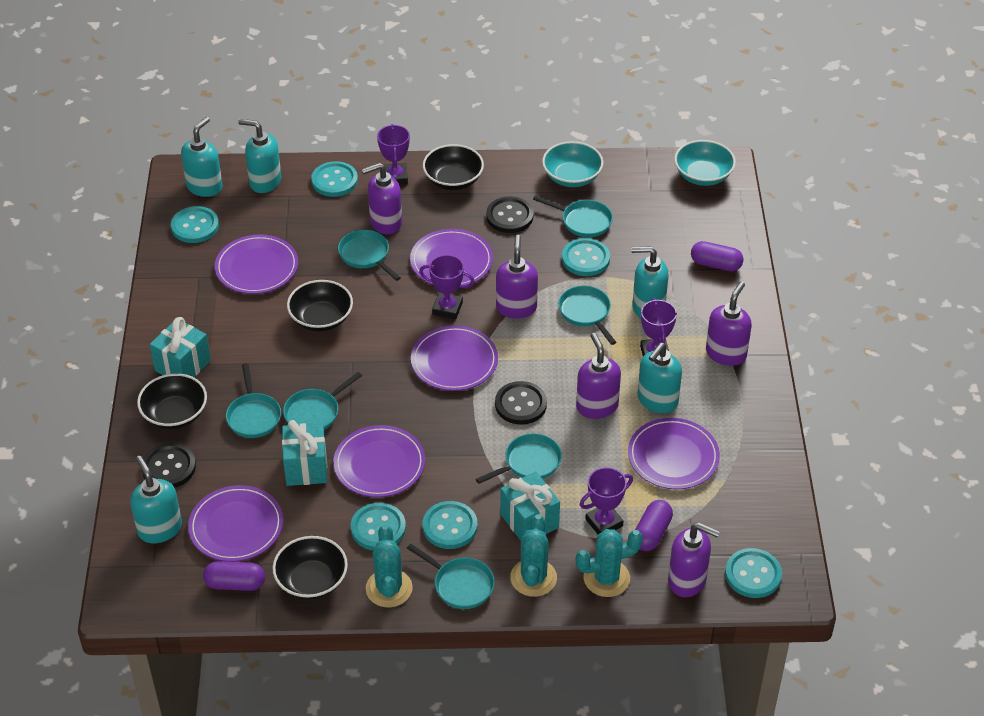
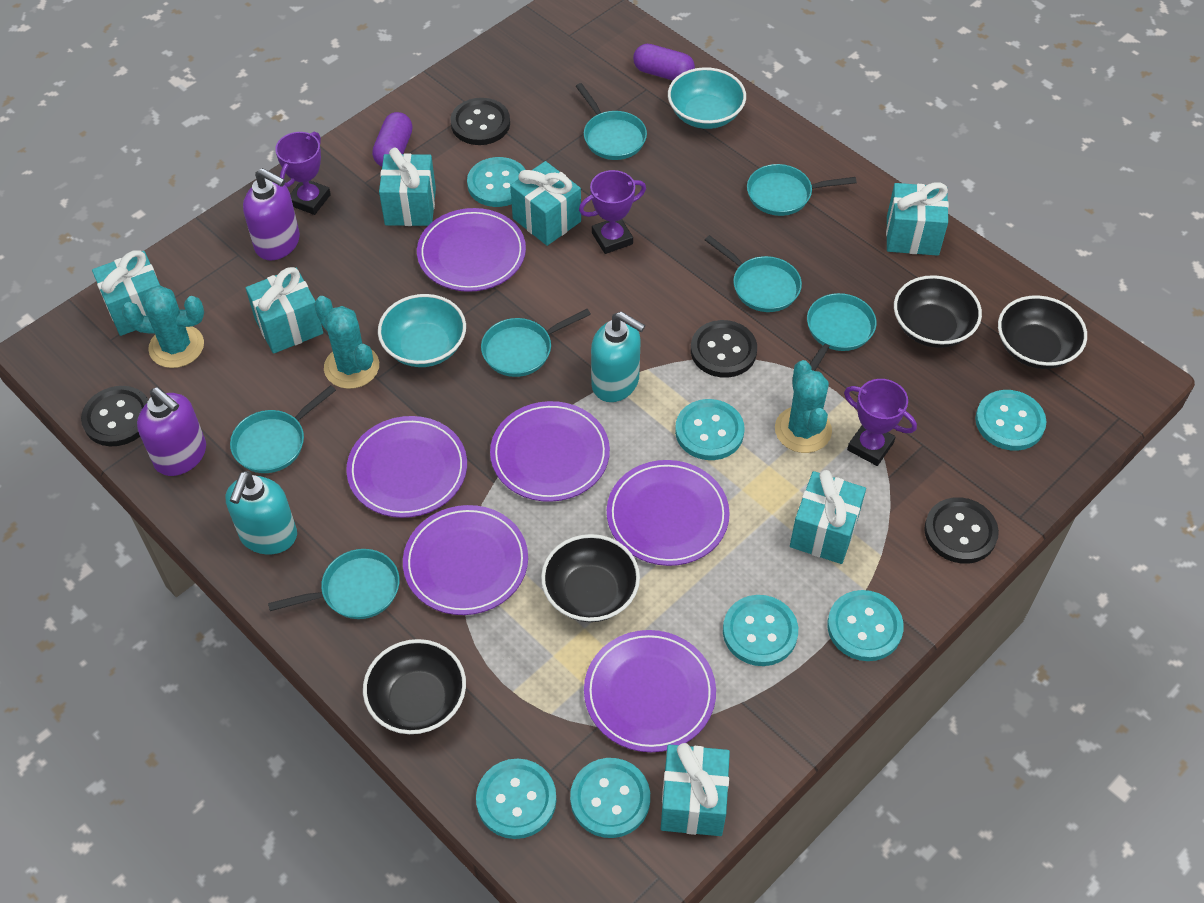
black button: [142,443,196,488] [486,196,534,233] [495,381,547,425] = 3 -> [81,386,148,446] [451,98,510,145] [691,320,757,378] [924,497,999,564] = 4
purple capsule: [203,561,265,591] [635,500,673,551] [691,241,743,271] = 3 -> [372,112,413,167] [633,44,695,80] = 2
purple soap dispenser: [362,163,402,235] [496,235,538,319] [576,333,621,419] [668,523,720,597] [706,282,752,366] = 5 -> [137,387,206,476] [243,168,300,260] = 2
purple trophy: [377,124,410,185] [419,255,474,319] [580,467,633,534] [640,298,677,356] = 4 -> [275,132,331,215] [579,170,646,254] [844,379,917,466] = 3
turquoise button: [171,206,219,243] [311,161,358,197] [351,503,406,550] [423,501,477,549] [562,238,610,276] [725,548,782,598] = 6 -> [467,157,526,207] [476,759,557,839] [570,758,650,838] [675,399,744,460] [723,595,798,666] [827,590,904,661] [975,390,1047,451] = 7
turquoise gift: [149,317,211,377] [282,420,327,486] [500,472,560,541] = 3 -> [92,250,160,336] [246,267,323,354] [379,148,436,226] [510,161,581,246] [661,743,730,836] [790,470,866,564] [886,182,949,256] = 7
turquoise soap dispenser: [130,456,182,543] [181,117,223,197] [238,119,281,193] [631,246,669,318] [638,342,682,413] = 5 -> [225,471,297,555] [591,312,646,402] = 2

